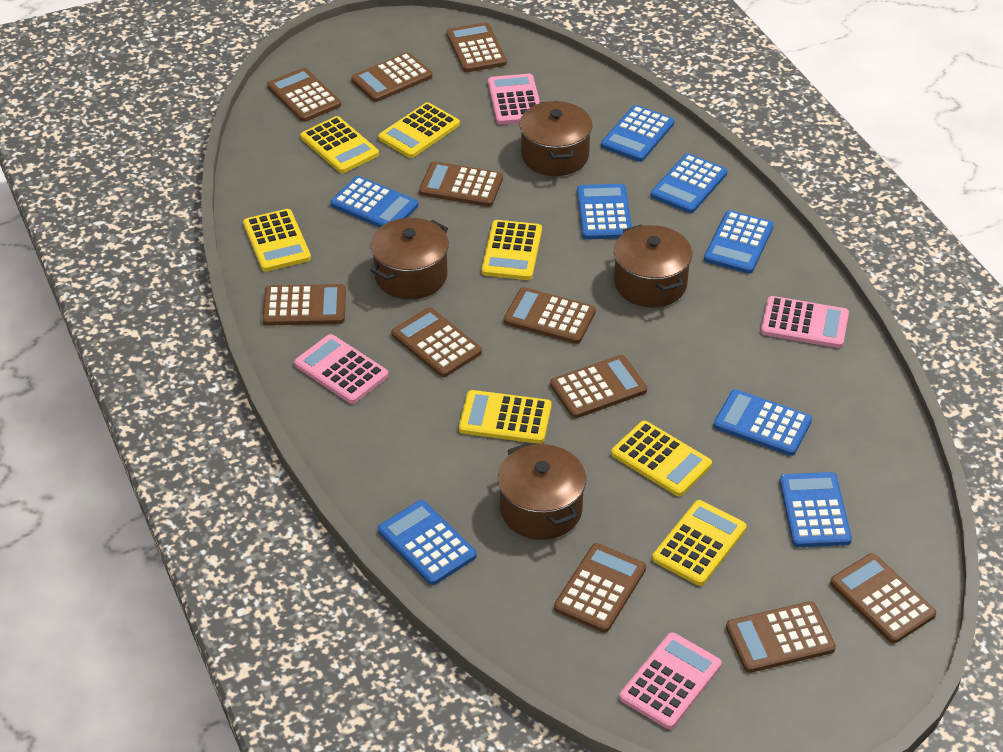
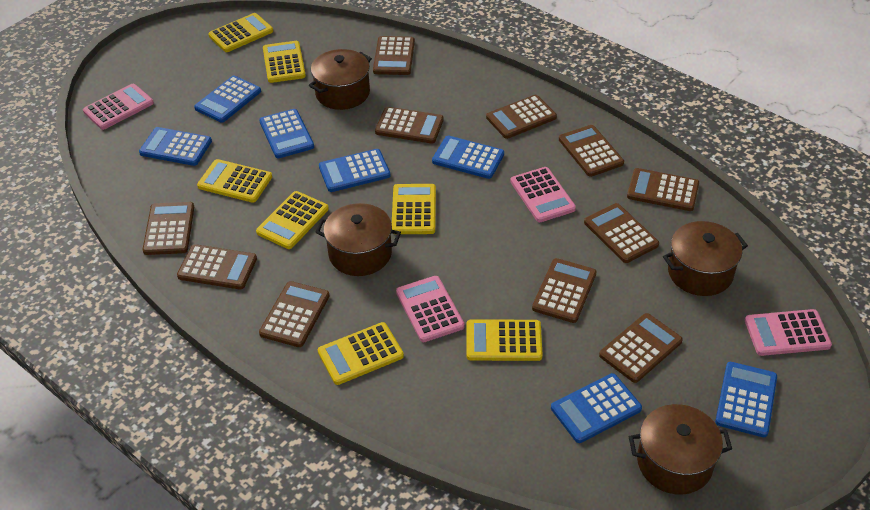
blue calculator: [330,176,418,227] [378,500,477,585] [577,184,632,240] [601,105,674,162] [651,153,727,213] [704,210,774,274] [714,389,812,456] [779,472,852,547] = 8 -> [139,127,212,166] [194,76,261,123] [259,109,314,158] [319,149,391,192] [432,136,504,179] [551,373,642,443] [715,362,777,437] = 7

